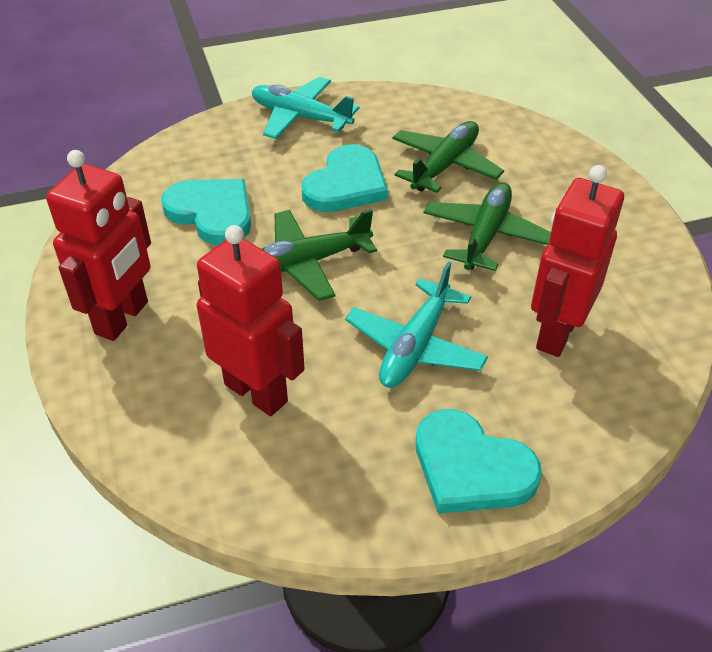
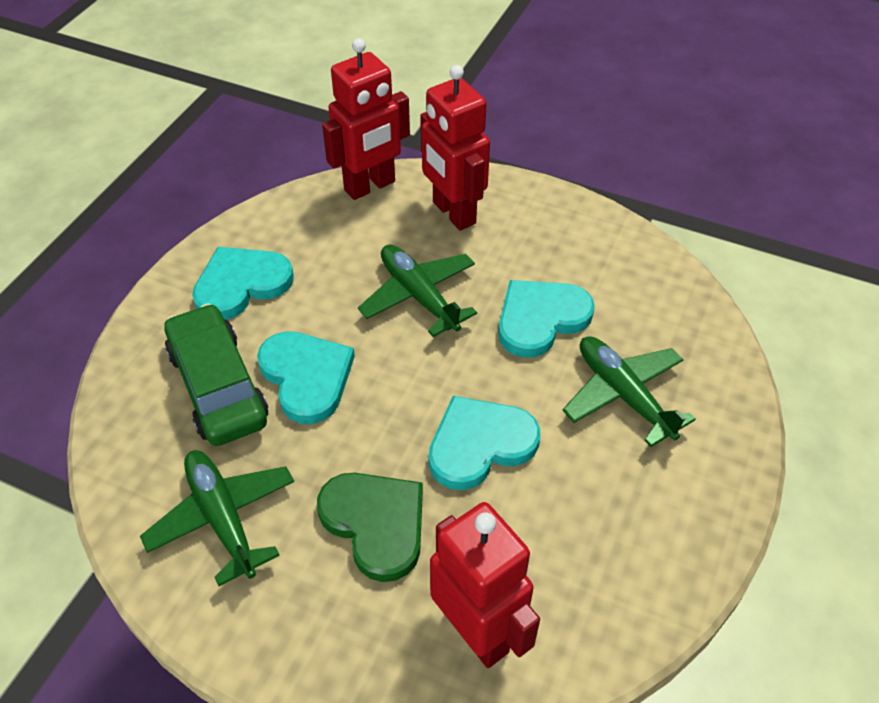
green car: none = 0 -> [164,303,268,446] = 1
green heart: none = 0 -> [317,473,423,582] = 1
turquoise heart: [161,179,251,245] [301,144,388,212] [416,409,542,514] = 3 -> [192,247,294,320] [257,331,355,424] [428,396,540,490] [498,280,595,358] = 4
turquoise plane: [252,77,359,139] [345,262,488,388] = 2 -> none = 0

